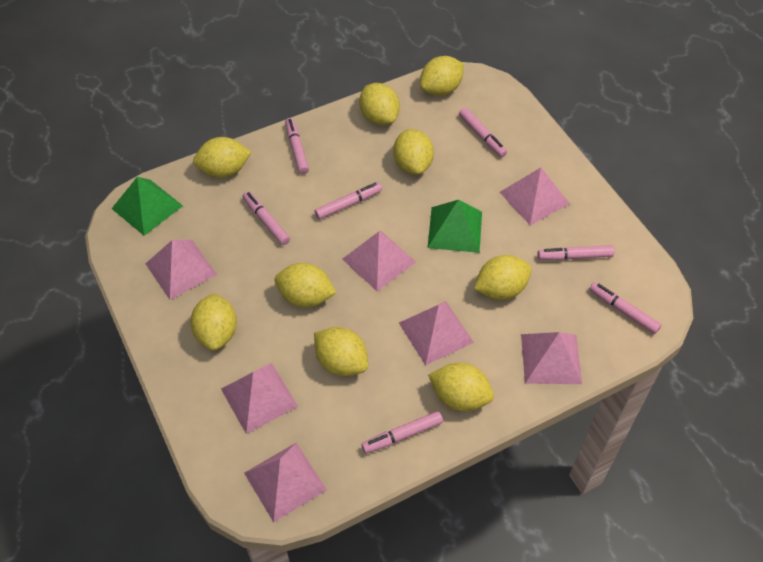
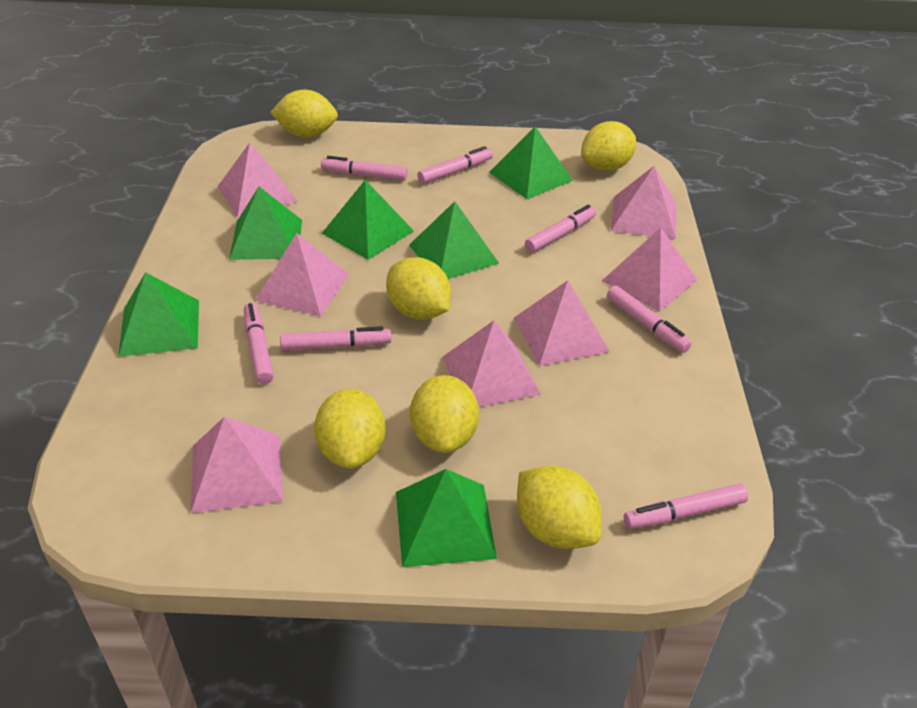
green pyramid: [111,177,183,236] [428,200,482,253] = 2 -> [118,272,199,357] [229,187,302,260] [322,180,414,260] [396,469,497,567] [409,201,499,279] [489,126,573,199] = 6
yellow lemon: [190,293,237,351] [193,137,252,178] [275,263,336,307] [314,327,368,376] [359,83,400,125] [393,129,434,175] [420,56,464,96] [428,363,494,411] [474,255,532,300] = 9 -> [270,90,338,138] [314,389,386,469] [386,257,451,320] [410,375,479,453] [517,466,602,549] [581,121,636,171] = 6

